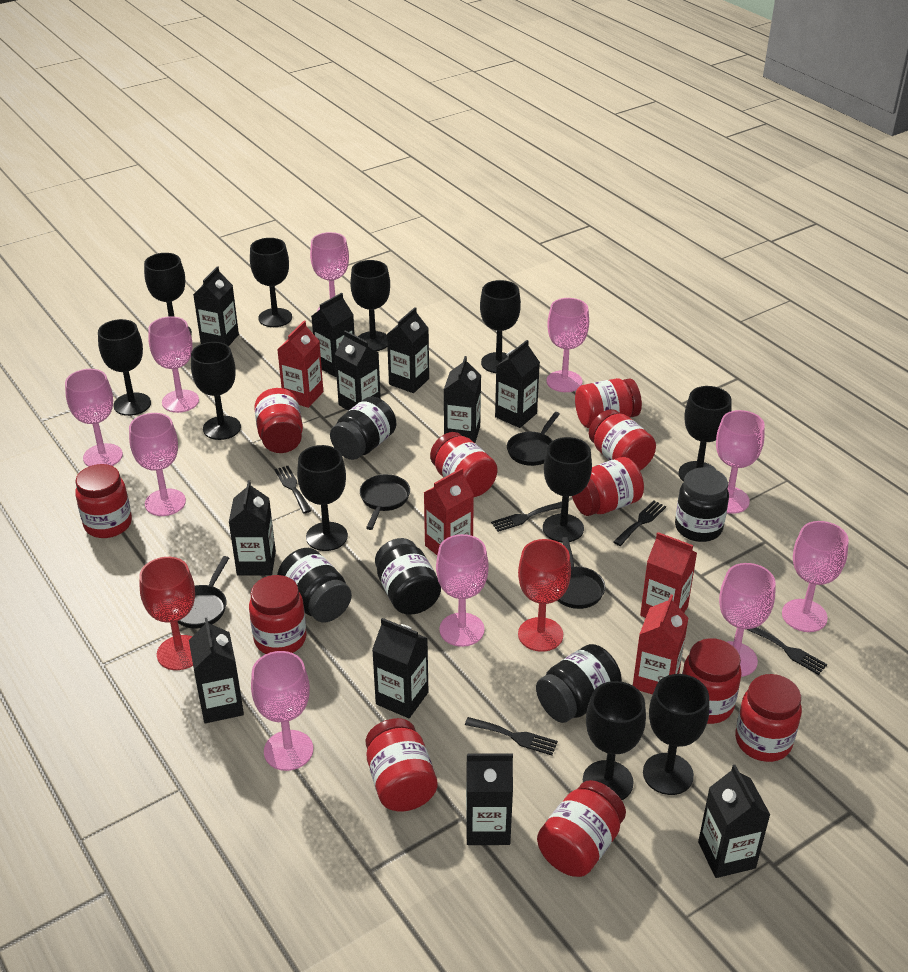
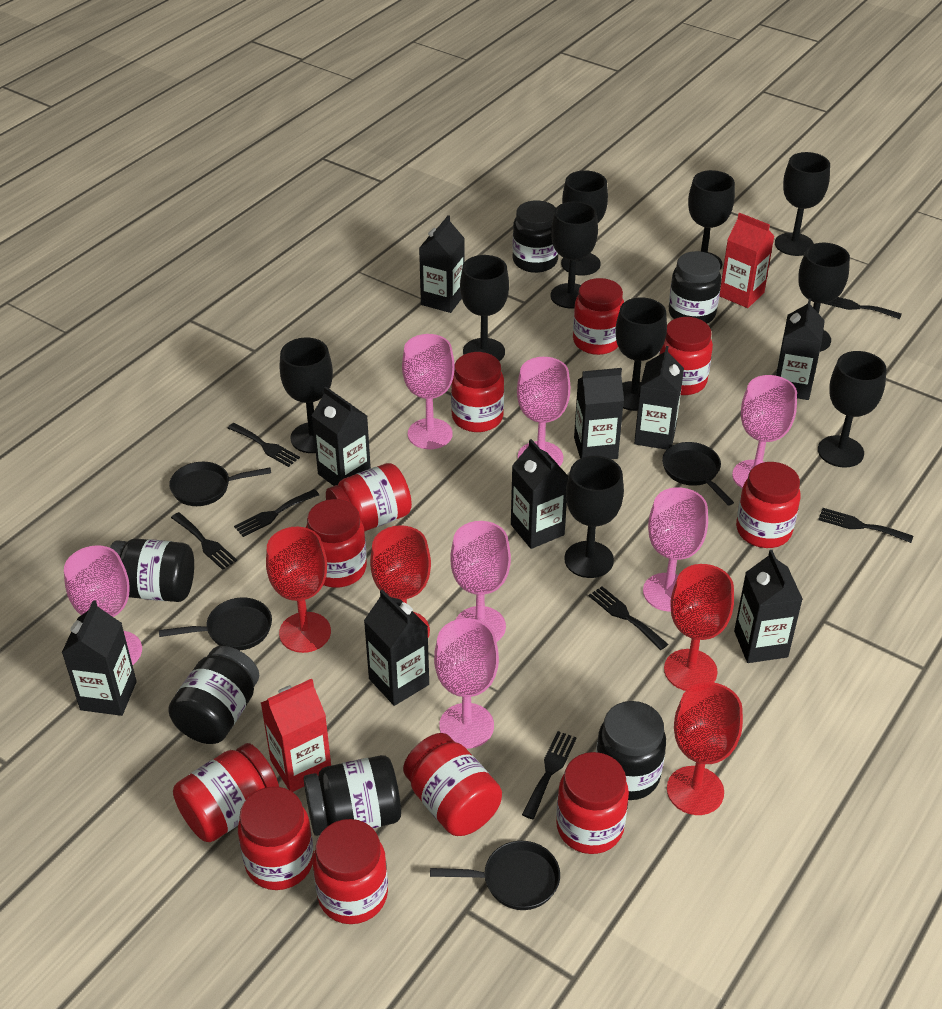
black carton: [189,618,244,723] [193,266,239,346] [229,480,276,575] [312,293,355,377] [335,330,381,411] [372,618,428,718] [387,307,429,393] [444,356,481,443] [466,753,513,845] [495,340,540,428] [698,765,770,878] = 11 -> [62,600,137,716] [312,386,371,486] [364,590,429,706] [419,215,465,313] [511,439,569,549] [574,368,624,459] [634,346,684,450] [734,550,803,663] [776,298,825,400] = 9
black fork: [275,466,311,514] [465,717,558,755] [491,502,562,532] [614,500,666,546] [746,627,827,675] = 5 -> [171,512,237,570] [228,423,300,467] [234,489,319,537] [522,731,577,819] [589,586,668,650] [818,508,913,543] [823,297,902,319] = 7
black goblet: [98,319,151,416] [144,253,192,334] [191,342,241,440] [250,238,292,327] [297,445,348,551] [350,260,390,351] [480,280,521,373] [543,437,592,542] [583,681,646,800] [643,674,709,795] [679,386,732,482] = 11 -> [280,337,333,453] [460,255,509,361] [551,201,598,309] [561,170,608,276] [564,456,624,578] [615,298,667,411] [688,170,735,270] [775,152,830,256] [798,243,850,352] [818,351,887,468] = 10
black jar: [277,548,352,623] [330,397,396,460] [375,538,441,615] [536,644,622,723] [675,467,729,542] = 5 -> [110,538,194,602] [168,646,259,744] [304,755,401,836] [512,200,558,273] [596,701,666,800] [669,251,721,323] = 6
pink goblet: [65,369,123,467] [129,413,186,516] [148,316,199,413] [251,651,313,771] [310,232,349,311] [436,534,489,647] [546,298,589,392] [716,410,765,514] [719,563,776,677] [782,521,849,632] = 10 -> [64,545,142,665] [402,334,455,449] [434,618,499,749] [450,521,511,642] [517,357,570,466] [643,487,708,611] [732,375,797,488] = 7
red carton: [277,321,323,408] [424,468,474,555] [633,594,689,695] [640,532,697,618] = 4 -> [261,678,331,792] [719,213,774,308] = 2
red goblet: [139,557,195,670] [518,539,571,652] = 2 -> [266,527,331,653] [370,525,431,637] [664,564,734,691] [667,682,743,815] = 4

